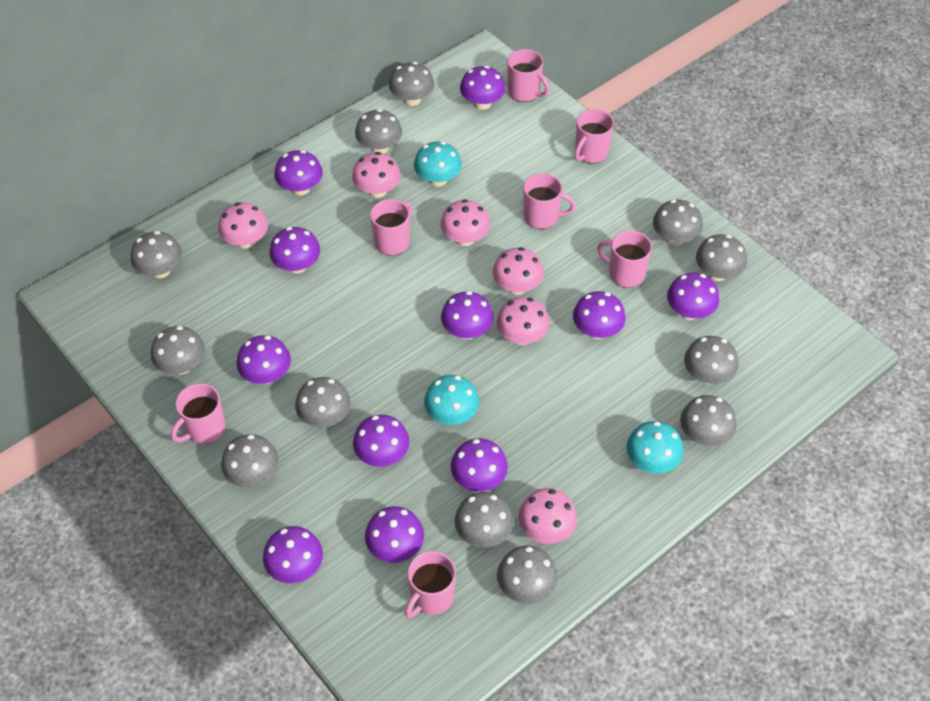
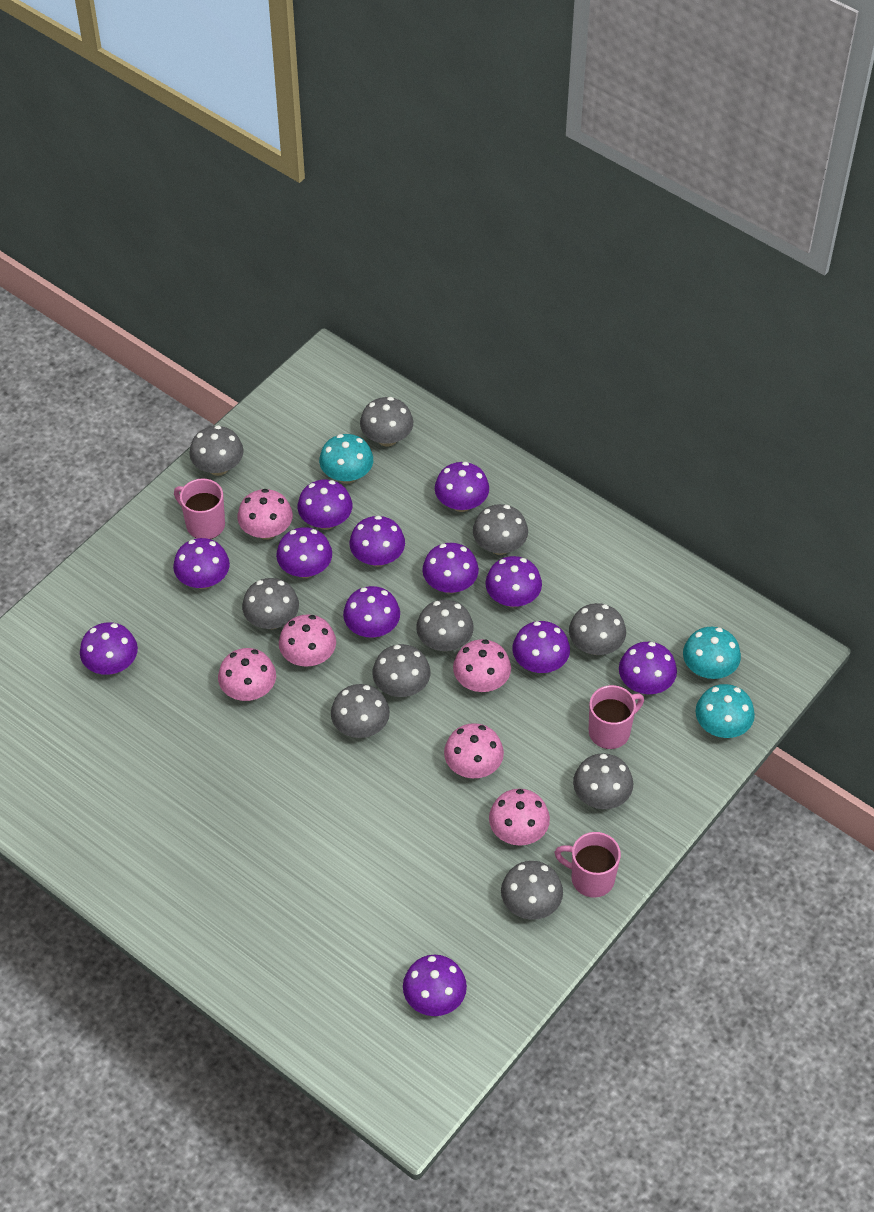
grey mushroom: [131,231,182,278] [151,326,205,375] [221,434,278,487] [295,377,351,427] [355,109,402,154] [389,62,434,106] [455,492,513,548] [497,546,558,604] [653,200,703,246] [680,395,737,446] [684,336,739,384] [696,234,747,281] = 12 -> [189,425,244,476] [242,578,299,629] [331,684,390,738] [360,397,413,447] [372,644,430,697] [416,600,474,651] [473,504,528,555] [501,861,563,920] [569,603,626,655] [573,753,633,809] = 10
pink mug: [171,383,225,444] [370,199,413,256] [405,551,456,618] [507,49,550,102] [524,173,576,229] [575,109,614,163] [597,230,652,288] = 7 -> [174,478,225,539] [554,832,621,898] [589,685,644,749] = 3
purple mushroom: [237,335,291,384] [263,526,323,583] [269,227,320,274] [274,150,323,196] [353,415,409,467] [365,506,424,563] [441,291,494,339] [451,438,508,492] [460,66,506,110] [573,291,626,339] [667,273,719,320] = 11 -> [80,622,138,675] [173,538,230,589] [276,527,332,578] [298,479,352,530] [343,586,400,638] [349,515,405,567] [403,955,467,1016] [422,543,479,594] [435,462,489,512] [485,556,542,607] [512,621,570,673] [619,642,677,694] = 12

